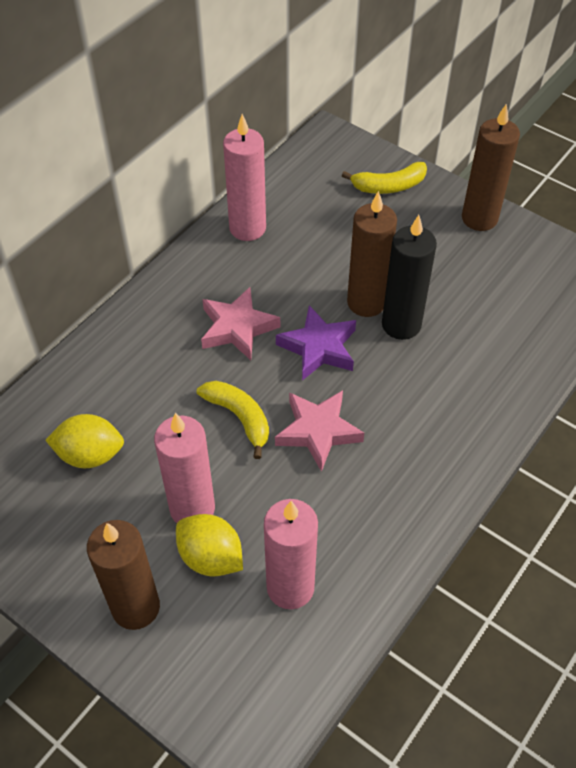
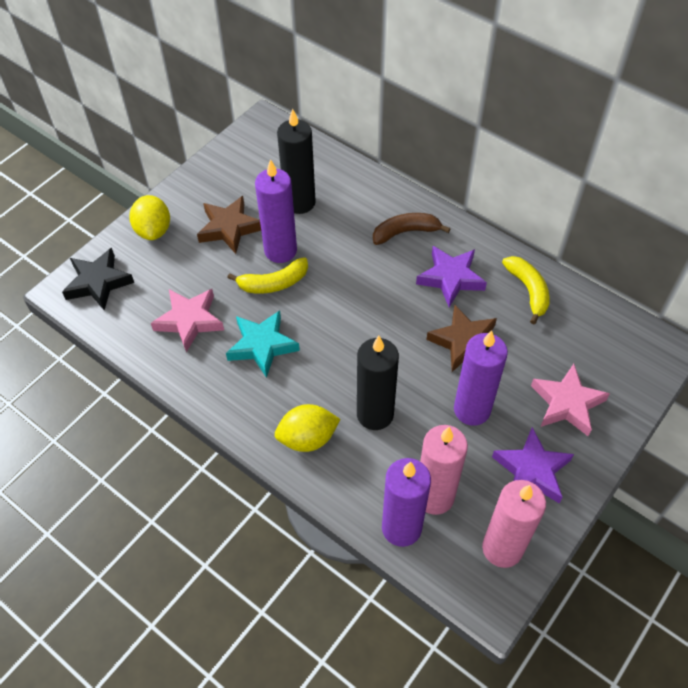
black candle: [382,215,437,340] = 1 -> [277,109,316,214] [357,336,399,430] = 2
black star: none = 0 -> [62,248,134,311] = 1
brown banana: none = 0 -> [373,213,451,245] = 1
brown candle: [87,520,160,630] [347,191,397,317] [462,104,520,231] = 3 -> none = 0
brown star: none = 0 -> [197,196,261,254] [426,305,497,372] = 2
pink candle: [154,413,215,523] [223,114,266,241] [264,499,318,609] = 3 -> [420,425,468,515] [482,480,546,568] = 2
purple candle: none = 0 -> [255,159,297,263] [382,458,431,547] [454,330,508,426] = 3
purple star: [276,305,356,381] = 1 -> [416,246,487,307] [492,427,574,503] = 2
turquoise star: none = 0 -> [226,310,300,378] = 1

